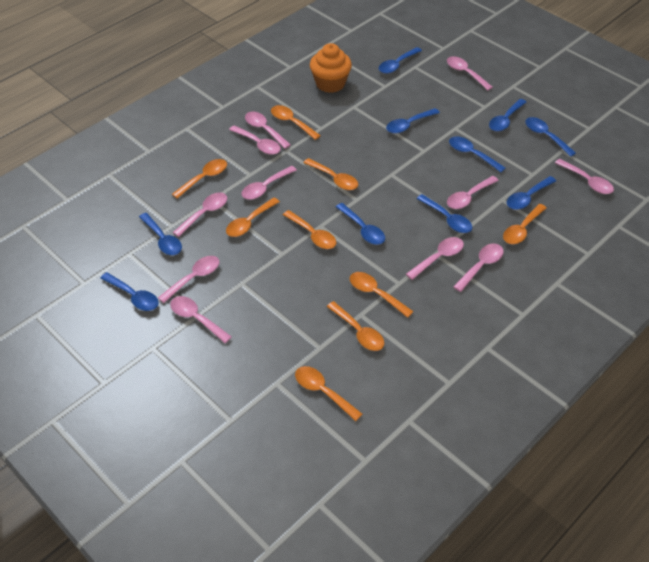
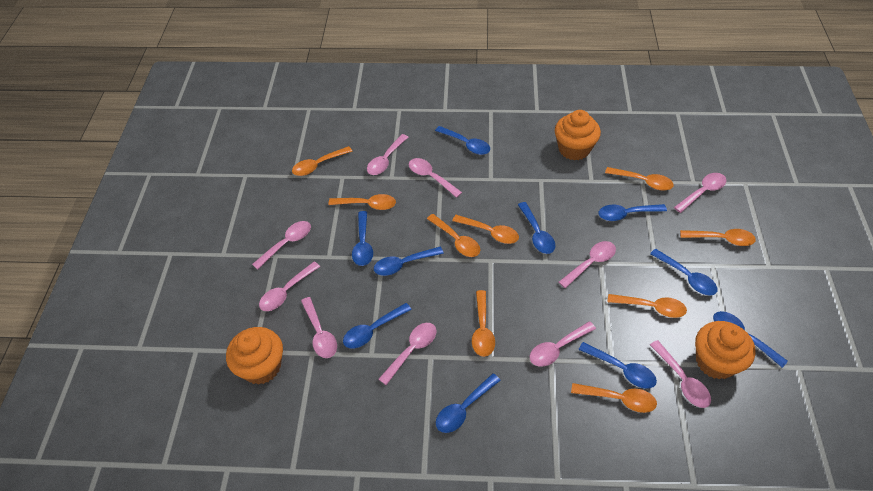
orange cupcake: [310,43,352,93] = 1 -> [226,327,283,385] [555,110,601,160] [695,321,755,379] = 3
pink spoon: [158,256,220,303] [170,296,232,343] [173,192,227,237] [229,125,281,155] [241,166,297,200] [245,112,291,149] [406,237,464,280] [447,56,493,90] [447,176,499,209] [453,244,504,292] [555,159,614,194] = 11 -> [252,221,311,270] [259,262,320,311] [301,297,337,358] [367,134,408,175] [379,323,437,385] [409,158,462,198] [530,321,596,367] [559,241,616,288] [650,340,711,408] [674,173,726,213] = 10

